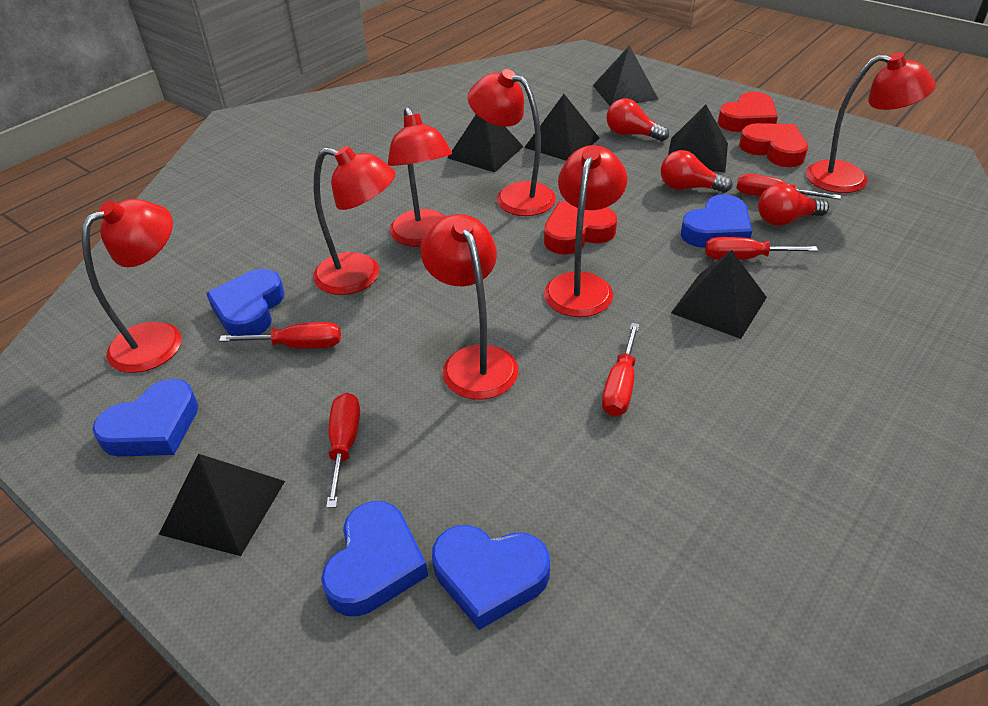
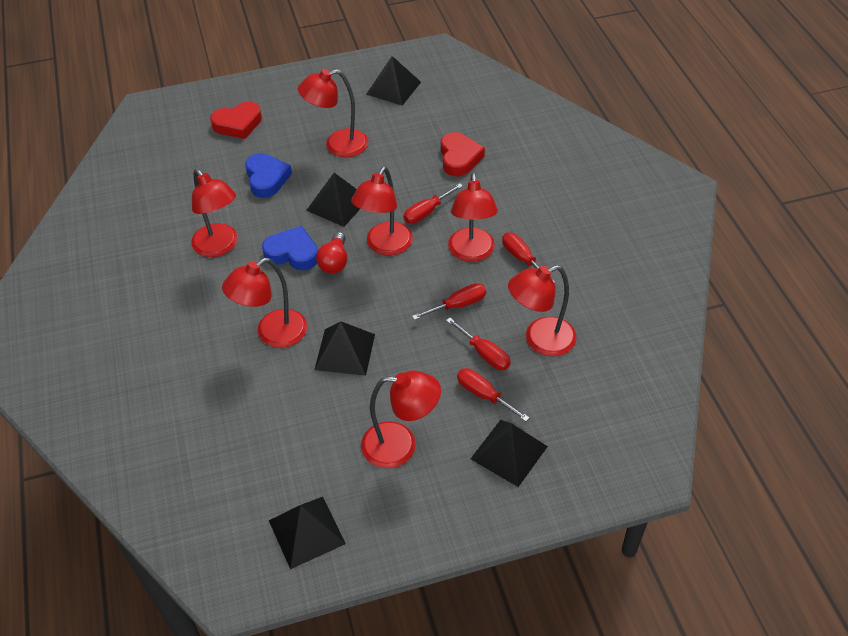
black pyramid: [159,454,285,556] [447,114,523,172] [524,94,600,161] [593,45,659,106] [668,105,728,173] [671,250,767,339] = 6 -> [269,497,346,569] [306,173,360,227] [314,321,375,376] [366,56,421,106] [471,420,548,487] = 5
blue heart: [93,379,198,457] [206,269,285,336] [321,501,428,616] [432,525,550,630] [681,194,752,248] = 5 -> [245,153,292,198] [262,226,318,270] = 2
red heart: [544,201,617,255] [718,92,778,132] [739,123,808,167] = 3 -> [210,102,262,139] [441,132,485,176] = 2
red light bulb: [606,98,669,141] [661,150,732,193] [758,184,829,226] = 3 -> [316,232,347,274] = 1

